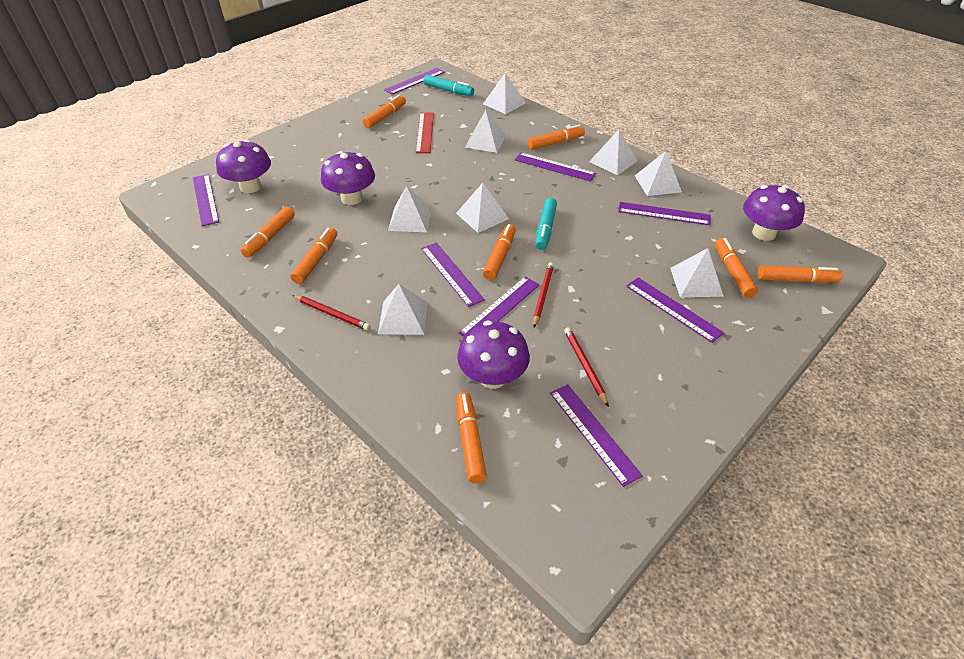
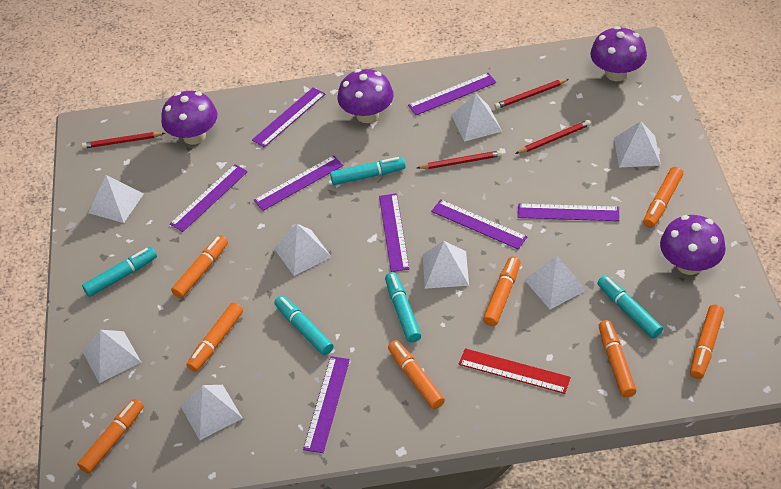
red pencil: [292,295,370,330] [533,262,554,327] [564,327,609,407] = 3 -> [82,132,165,149] [417,150,502,169] [494,79,569,109] [515,120,591,154] = 4
turquoise marker: [424,75,474,96] [535,198,557,250] = 2 -> [82,247,157,297] [274,295,334,355] [330,157,406,185] [385,272,421,343] [598,275,663,338] = 5

